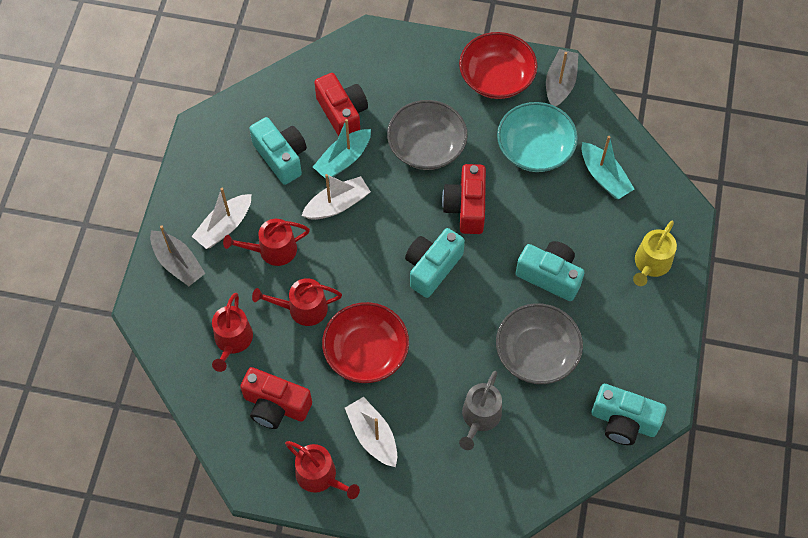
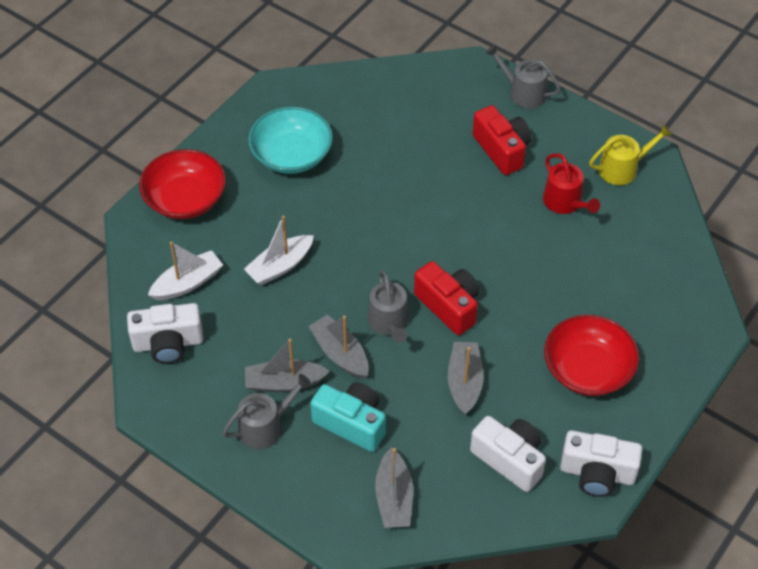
grey boat: [150,226,206,286] [546,49,578,107] = 2 -> [245,338,330,392] [308,315,369,379] [375,447,413,528] [448,342,484,415] = 4
grey bowl: [387,100,468,170] [496,303,583,384] = 2 -> none = 0
grey watering can: [459,371,502,450] = 1 -> [222,374,311,449] [367,270,409,343] [486,44,561,108] = 3
red camera: [240,367,312,429] [314,73,368,136] [442,164,486,234] = 3 -> [414,261,479,335] [473,105,531,175] = 2
red watering can: [212,293,253,372] [223,219,310,266] [252,278,342,326] [285,441,360,499] = 4 -> [543,153,600,214] = 1
turquoise boat: [313,119,371,179] [582,136,634,199] = 2 -> none = 0
turquoise camera: [250,117,307,185] [405,228,465,298] [516,241,585,301] [592,384,667,445] = 4 -> [310,382,386,452] = 1
white boat: [192,188,251,249] [301,174,371,220] [345,397,397,467] = 3 -> [148,242,223,300] [244,216,314,285] = 2
white camera: none = 0 -> [127,303,203,364] [470,416,546,492] [560,430,642,497] = 3

